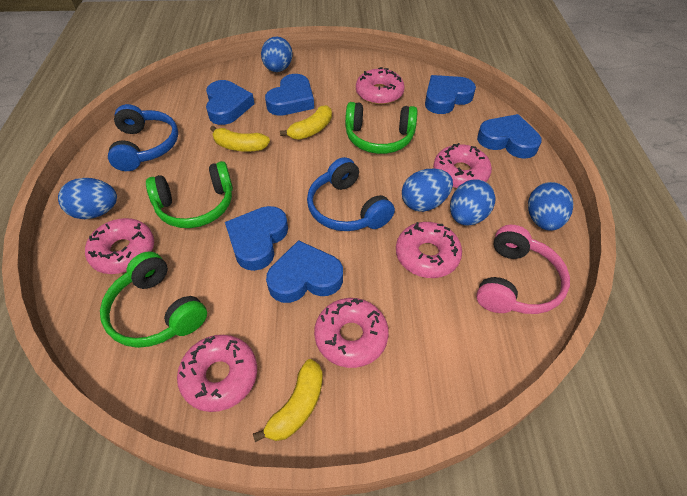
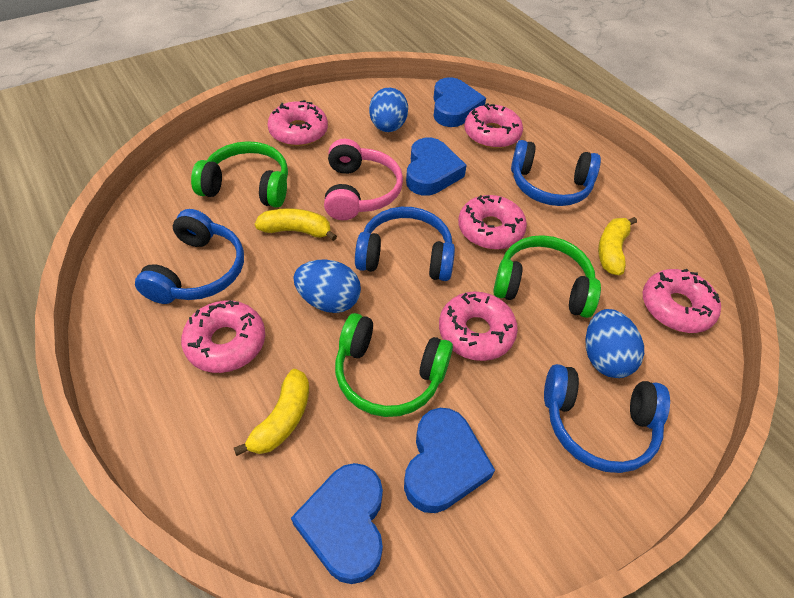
blue egg: [58,178,117,219] [261,37,293,72] [402,169,453,212] [450,179,495,226] [528,182,573,231] = 5 -> [293,260,361,313] [369,88,408,132] [586,309,644,378] = 3
blue headphones: [108,104,178,171] [307,157,395,231] = 2 -> [135,209,244,304] [355,207,455,281] [511,140,601,206] [544,364,670,473] = 4
blue heart: [206,80,254,125] [225,206,288,271] [265,74,314,116] [266,240,343,303] [425,75,476,114] [477,114,541,159] = 6 -> [291,463,383,584] [404,408,495,513] [406,138,467,196] [433,77,486,127] = 4

